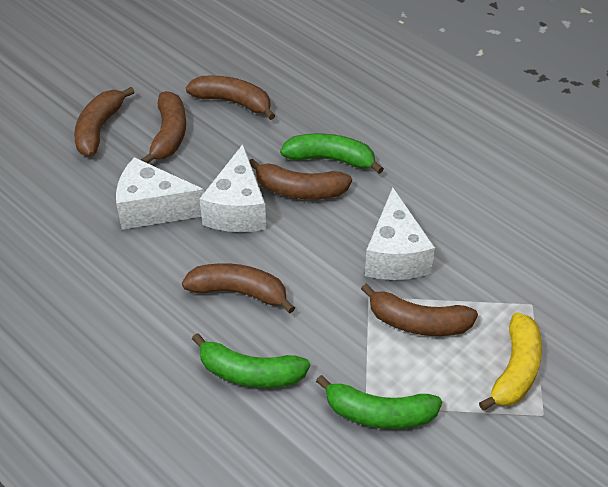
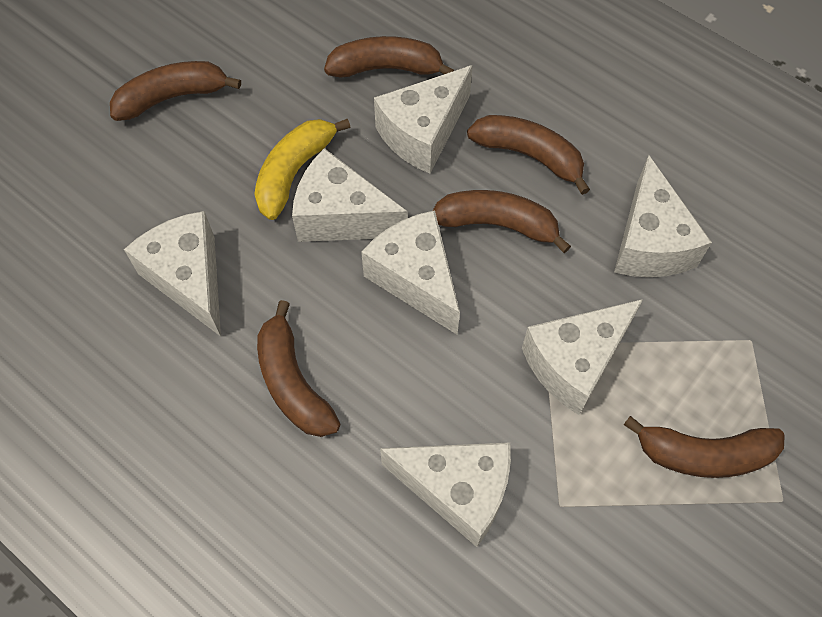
green banana: [192,333,310,388] [280,134,384,174] [316,375,442,429] = 3 -> none = 0
white cheese: [116,157,204,230] [200,144,266,232] [365,187,435,280] = 3 -> [124,211,221,336] [292,148,408,242] [361,210,460,334] [374,65,473,174] [380,443,511,547] [522,299,643,415] [614,155,712,277] = 7

